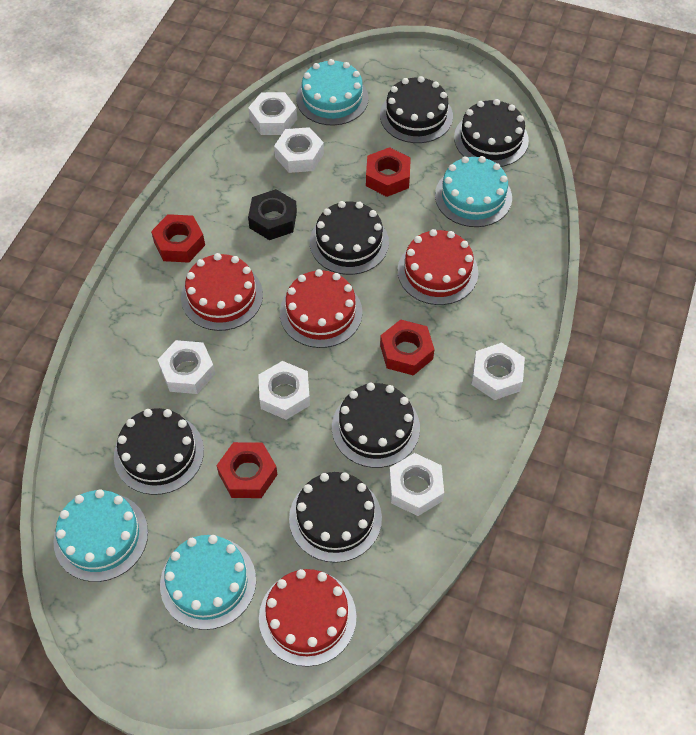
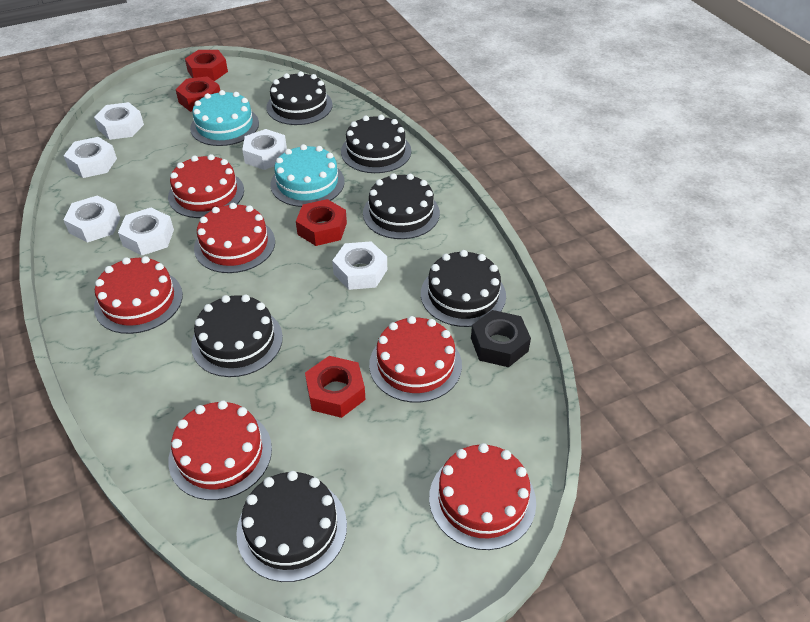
red cake: [181,253,263,331] [259,569,356,667] [280,269,362,348] [398,229,478,305] = 4 -> [94,256,183,334] [168,154,244,218] [168,400,272,500] [194,203,275,273] [369,316,462,403] [429,443,536,550] = 6
turquoise cake: [53,489,148,582] [160,535,256,630] [296,59,369,125] [435,156,512,227] = 4 -> [190,90,259,146] [271,144,345,207] = 2

